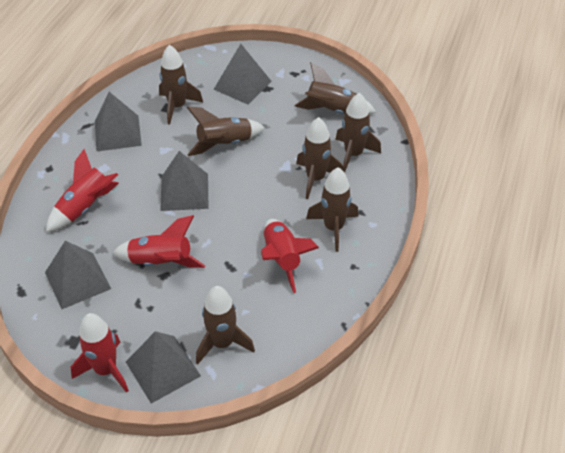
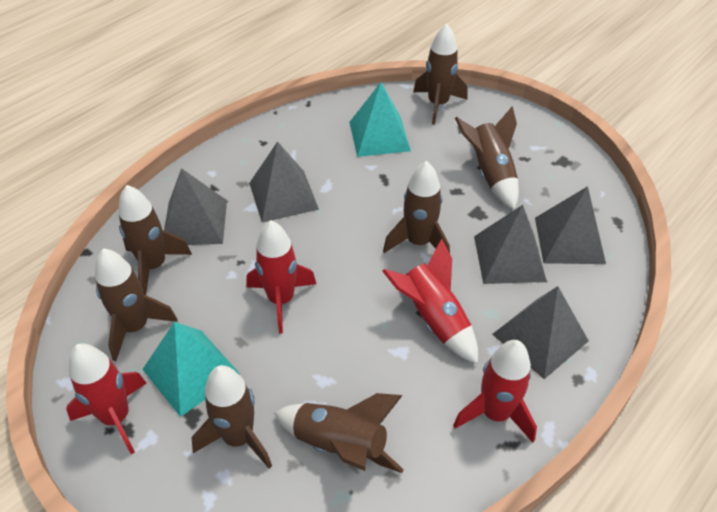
turquoise pyramid: none = 0 -> [142,322,241,417] [349,82,411,157] = 2

